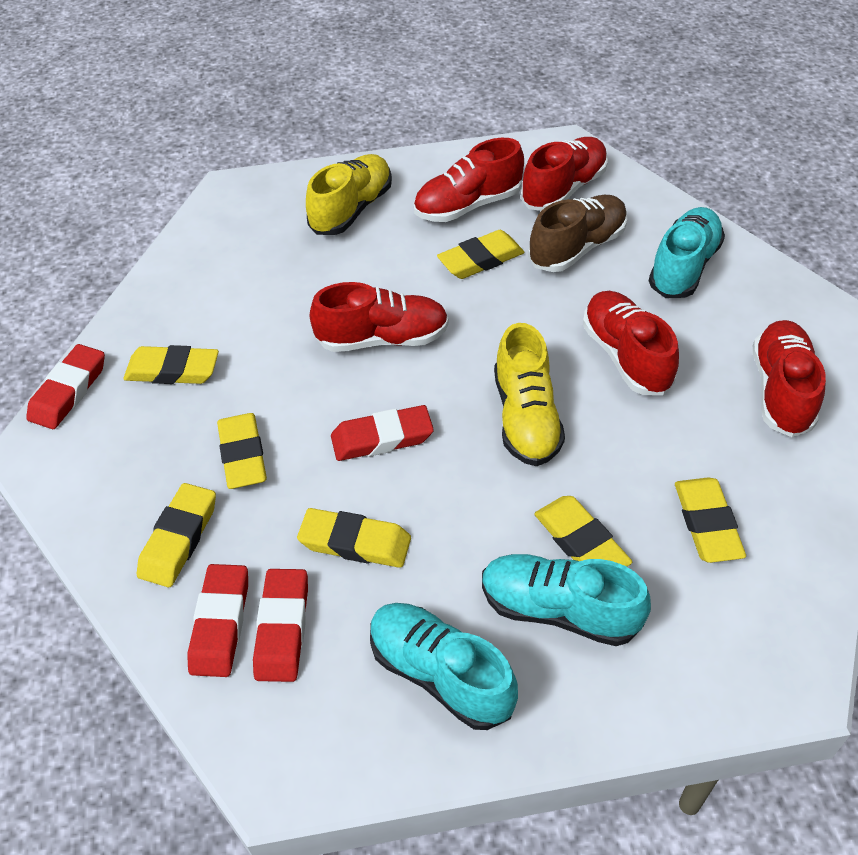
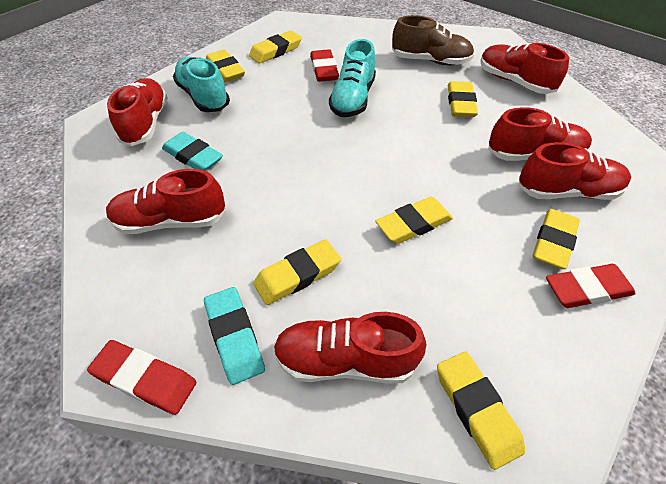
red eraser: [26,344,105,429] [187,564,248,677] [253,569,308,682] [331,405,434,461] = 4 -> [87,340,197,415] [310,49,339,82] [546,264,636,308] = 3
red shoe: [309,282,449,352] [414,138,524,222] [521,137,608,211] [583,291,679,395] [753,320,826,437] = 5 -> [106,169,226,234] [107,78,168,146] [273,312,426,383] [480,43,569,94] [488,107,592,161] [518,142,631,200] = 6
turquoise eraser: none = 0 -> [162,132,223,171] [204,287,265,385] = 2
turquoise shoe: [370,603,518,730] [482,554,651,646] [649,207,725,298] = 3 -> [173,57,230,112] [329,39,376,117] = 2
yellow shoe: [306,154,392,235] [494,323,565,466] = 2 -> none = 0

